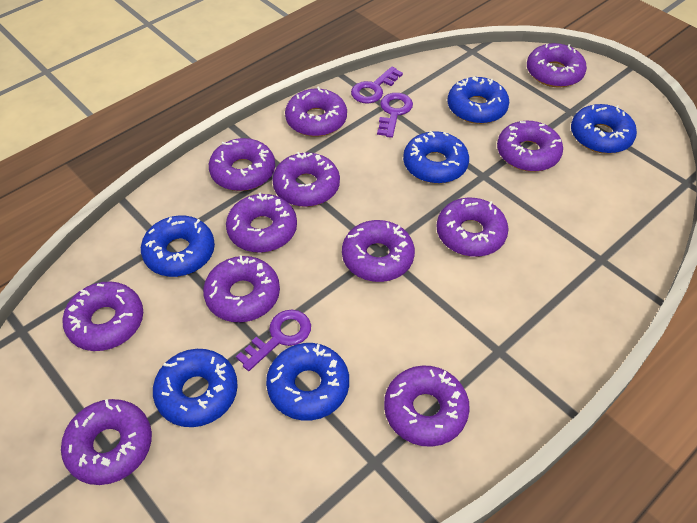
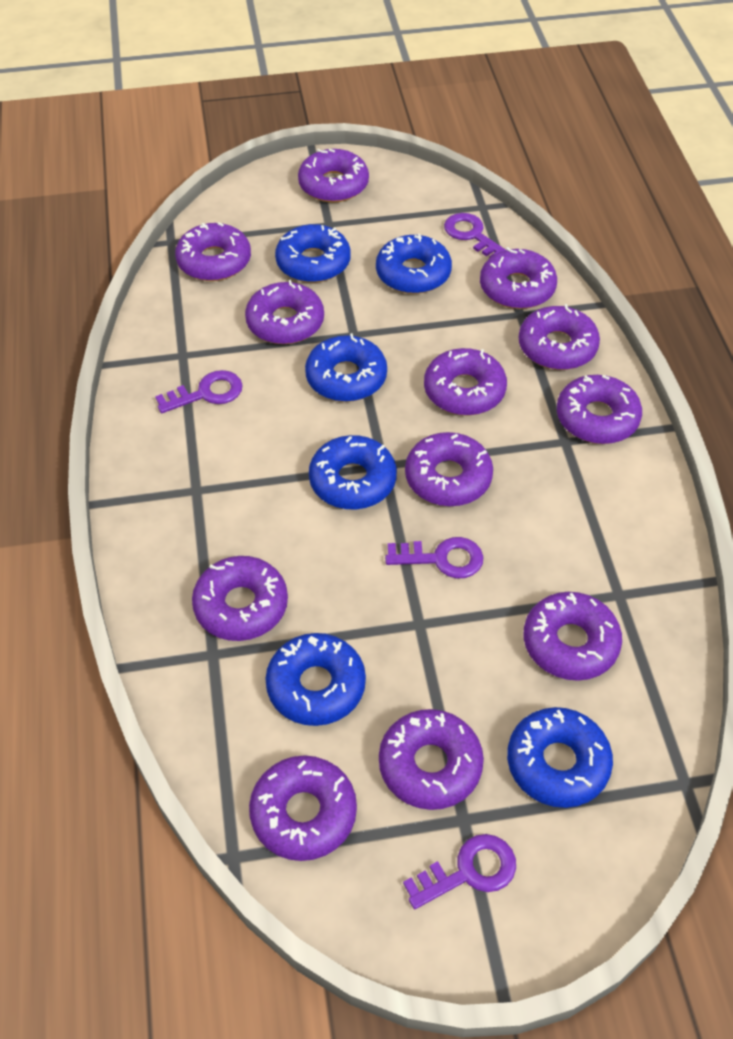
purple key: [236,310,311,371] [351,67,403,104] [377,93,413,138] = 3 -> [155,370,243,413] [385,537,483,579] [403,834,516,909] [444,213,506,258] = 4

